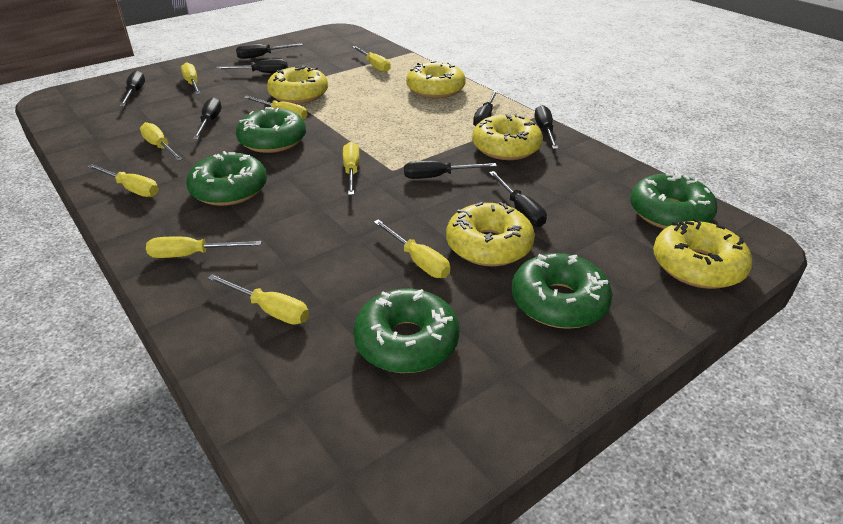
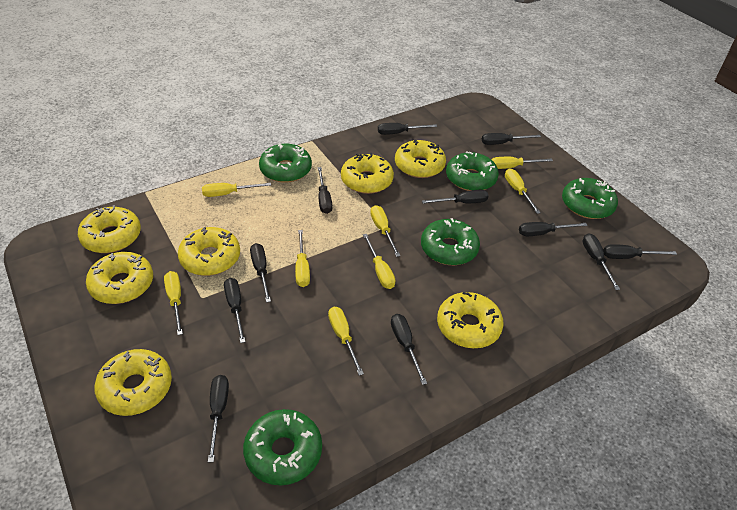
black screwdriver: [120,70,145,106] [193,97,221,139] [216,59,288,73] [236,44,303,59] [404,161,497,179] [473,91,498,126] [489,171,547,227] [535,105,558,149] = 8 -> [208,375,229,462] [224,278,245,343] [250,243,271,303] [317,167,332,214] [378,123,437,135] [391,314,427,385] [422,190,488,204] [482,133,541,145] [519,222,588,236] [583,233,620,290] [604,244,677,259] = 11
yellow donut: [267,65,328,104] [406,61,466,98] [446,202,535,266] [472,114,543,160] [653,218,752,289] = 5 -> [78,205,141,253] [86,252,153,304] [94,349,172,416] [178,227,240,276] [341,153,394,194] [395,139,446,178] [437,292,504,348] = 7
yellow screwdriver: [87,164,159,197] [140,122,183,161] [146,237,262,258] [181,62,201,95] [207,274,309,325] [244,96,307,120] [343,142,360,195] [353,46,390,72] [374,219,450,278] = 9 -> [164,271,183,335] [202,183,271,197] [295,230,310,287] [328,307,364,375] [363,234,396,289] [370,205,401,257] [492,157,553,169] [505,169,541,214] = 8

